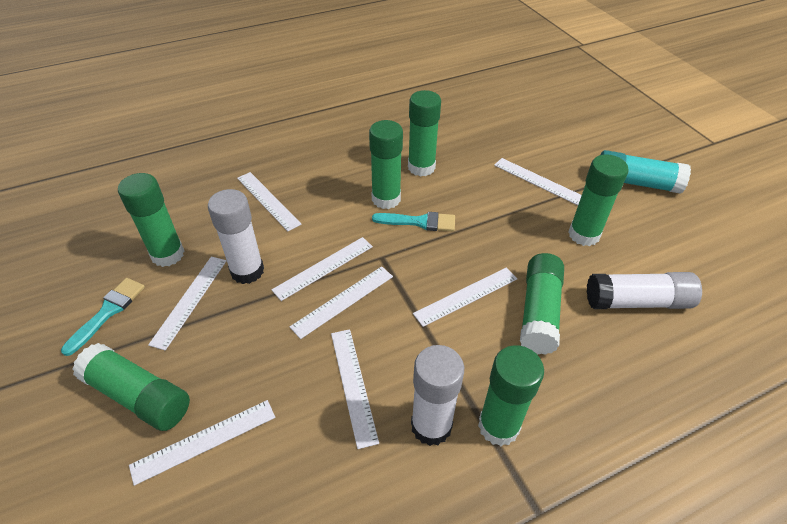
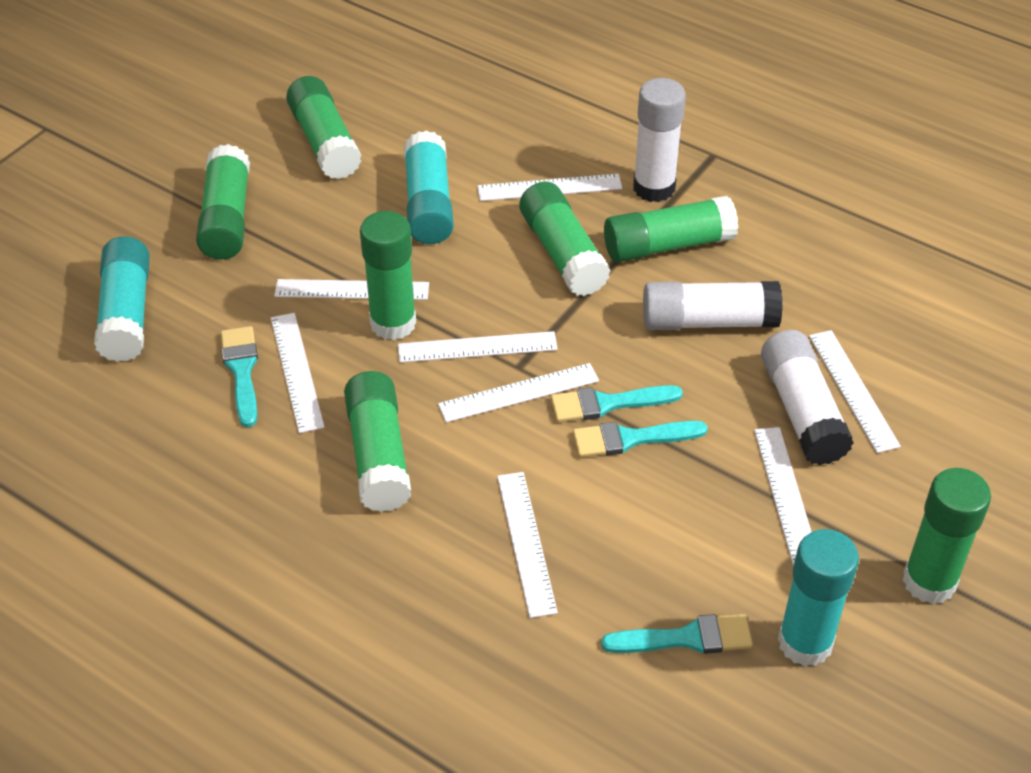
turquoise brush: [61,278,145,356] [372,212,455,231] = 2 -> [221,326,258,427] [551,385,683,422] [573,421,708,457] [601,614,753,654] = 4
turquoise glue stick: [600,150,691,194] = 1 -> [94,236,150,362] [404,130,454,244] [778,529,859,667] = 3

